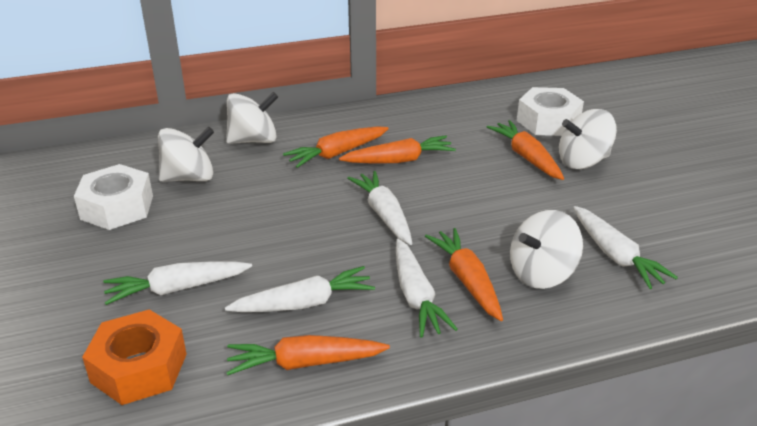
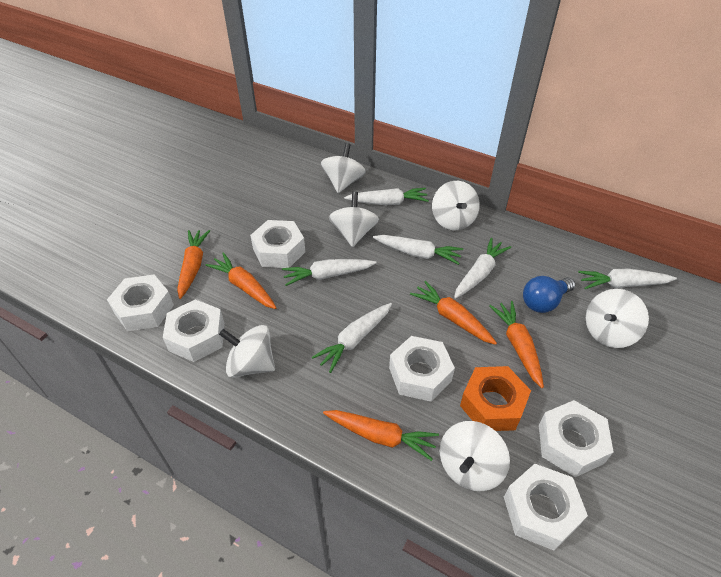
blue light bulb: none = 0 -> [523,276,575,313] = 1
white carrot: [103,261,252,305] [225,266,375,312] [347,171,412,245] [396,239,458,337] [573,206,678,289] = 5 -> [282,259,376,286] [312,303,392,373] [344,188,429,205] [373,235,463,265] [454,238,511,299] [578,269,677,289] = 6
white nut: [74,164,153,230] [517,87,584,136] = 2 -> [107,275,174,331] [163,299,225,362] [250,220,305,268] [389,336,455,402] [504,464,588,550] [539,400,613,477] = 6
white spinning top: [158,127,214,182] [226,92,278,144] [510,210,583,289] [559,109,617,169] = 4 -> [219,325,275,378] [321,143,366,193] [329,192,379,247] [432,181,480,230] [440,421,510,491] [586,289,649,348] = 6

